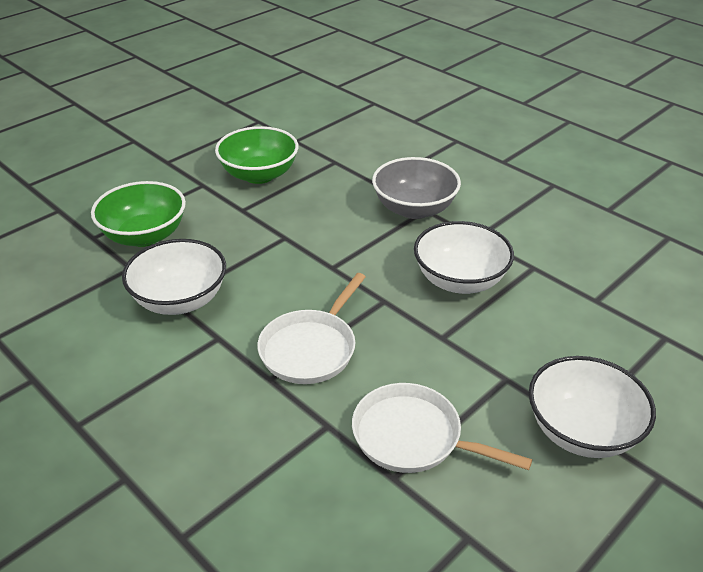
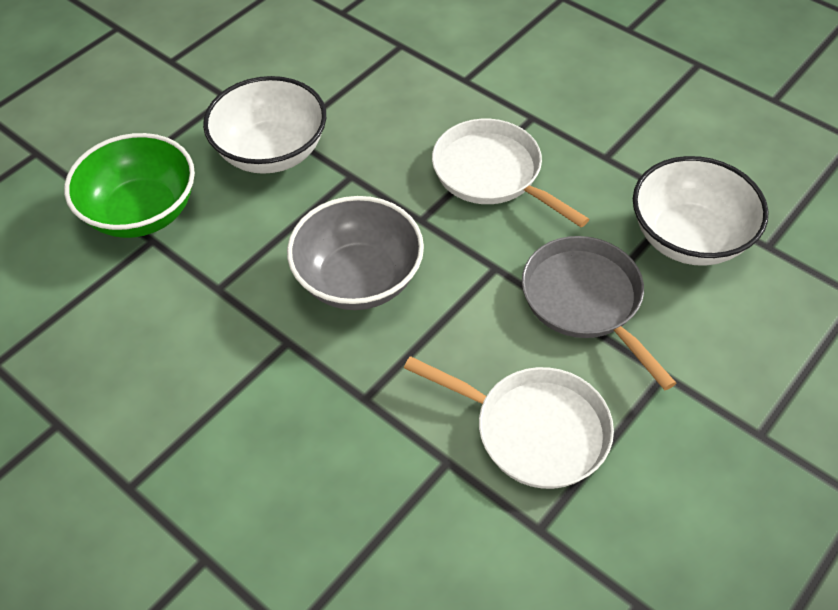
green bowl: [91,181,186,247] [215,126,298,184] = 2 -> [64,133,195,238] = 1
grey pan: none = 0 -> [522,236,676,390] = 1
white bowl: [122,239,226,315] [414,221,514,294] [529,356,656,458] = 3 -> [203,76,326,174] [633,156,769,266] = 2

